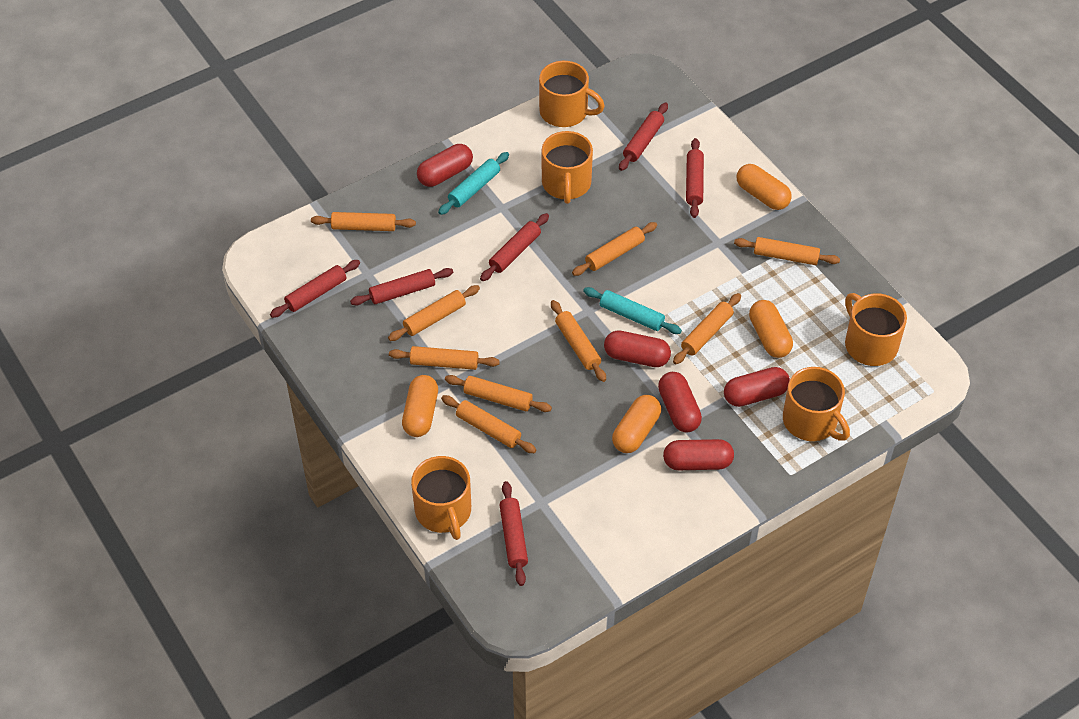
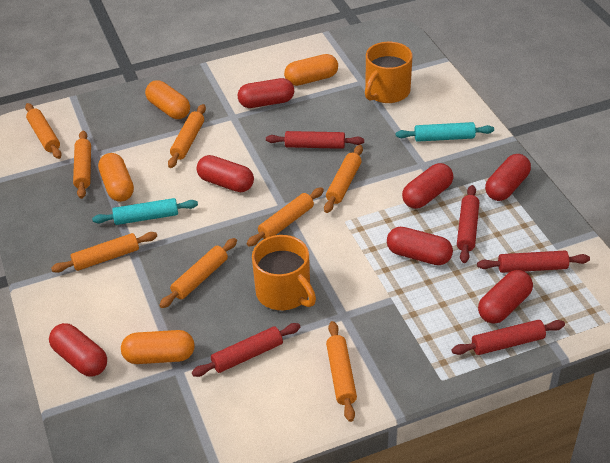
orange mug: [411,456,471,540] [539,61,605,127] [541,131,593,204] [783,367,850,441] [845,293,907,366] = 5 -> [252,235,316,310] [365,42,412,103] = 2
orange rolling pin: [311,212,416,231] [388,285,480,341] [389,346,500,370] [441,395,536,453] [445,375,552,412] [551,300,606,382] [572,222,657,276] [673,293,741,364] [734,237,840,265] = 9 -> [25,103,62,159] [51,232,157,273] [73,131,91,199] [159,238,237,308] [168,104,206,168] [246,187,324,246] [324,145,363,213] [326,321,357,422] = 8
red capsule: [417,144,473,187] [604,330,671,367] [658,372,702,433] [663,439,734,470] [724,367,790,407] = 5 -> [49,323,107,377] [197,155,254,192] [238,78,294,108] [387,227,453,265] [402,163,453,209] [478,270,533,324] [485,154,531,201] = 7
red rolling pin: [270,260,360,318] [350,268,453,306] [480,213,549,281] [500,481,528,586] [619,103,668,171] [686,138,704,218] = 6 -> [192,323,300,377] [266,131,364,149] [452,320,565,355] [457,185,479,263] [477,251,590,273] = 5

